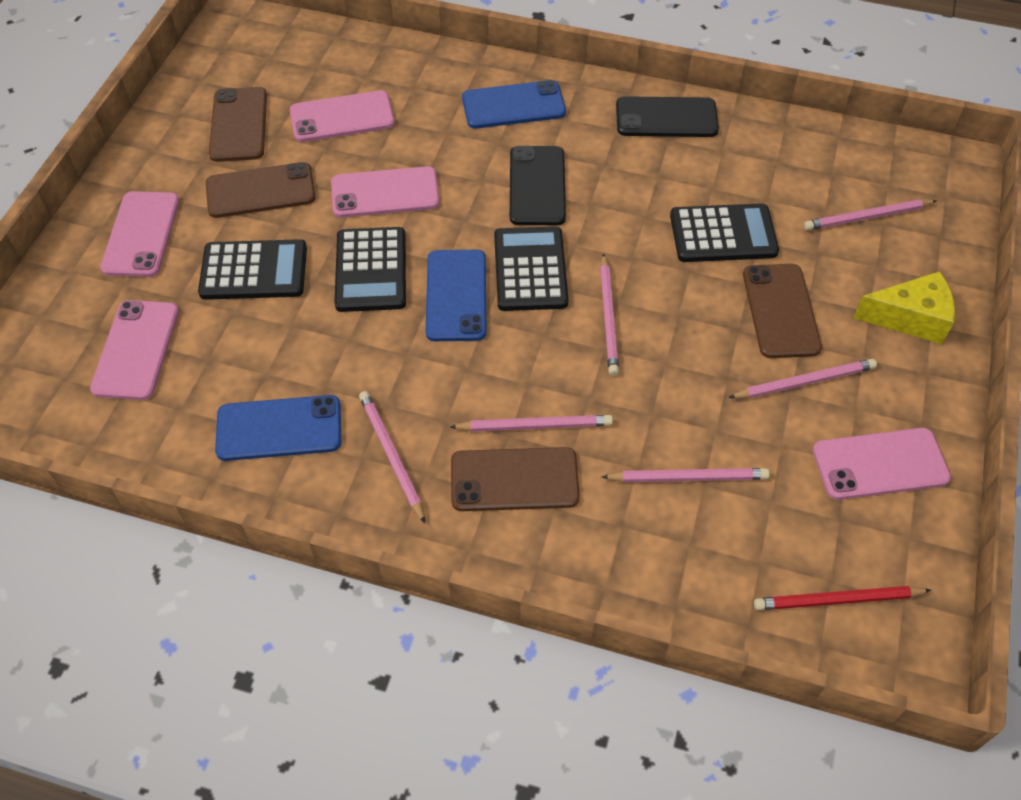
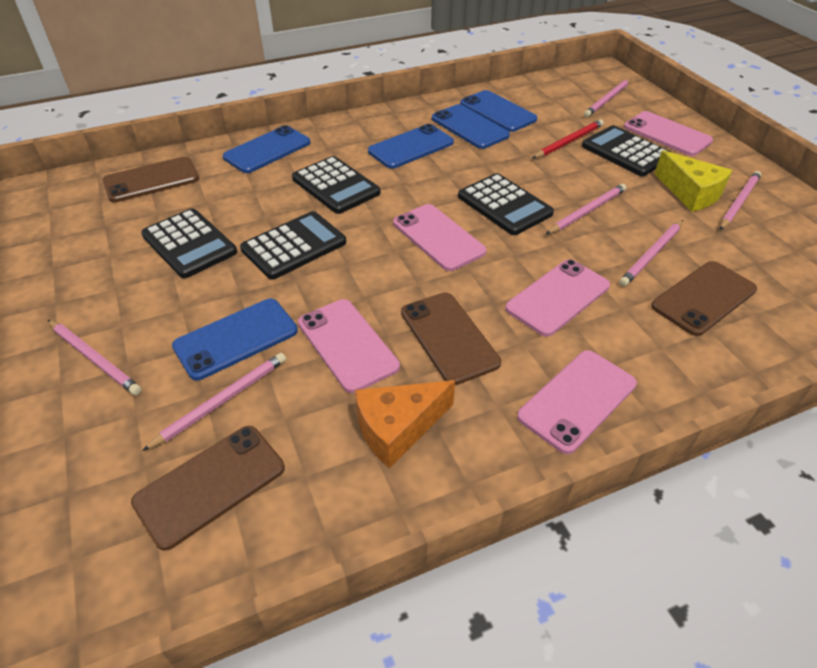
black calculator: [198,239,307,300] [334,227,406,312] [494,226,568,311] [670,203,779,262] = 4 -> [141,208,237,278] [240,211,346,280] [292,156,381,214] [458,173,554,235] [582,125,671,176] = 5
black phone: [510,146,566,225] [616,96,719,137] = 2 -> none = 0
blue phone: [215,395,341,461] [426,250,487,341] [462,80,566,129] = 3 -> [172,299,298,380] [223,125,310,173] [368,124,454,169] [432,104,510,149] [460,90,537,132] = 5
orange cheese: none = 0 -> [355,380,455,468] = 1

